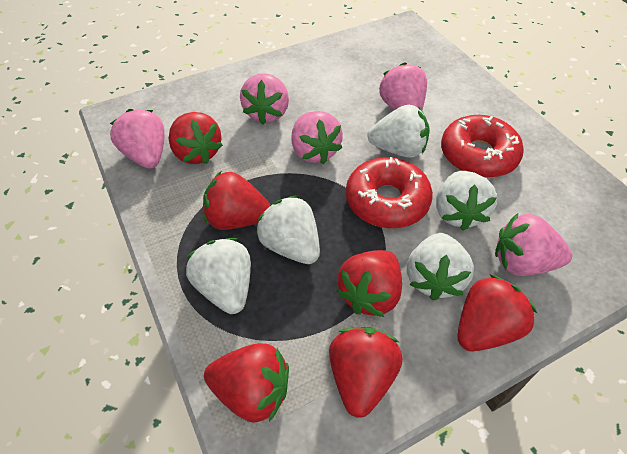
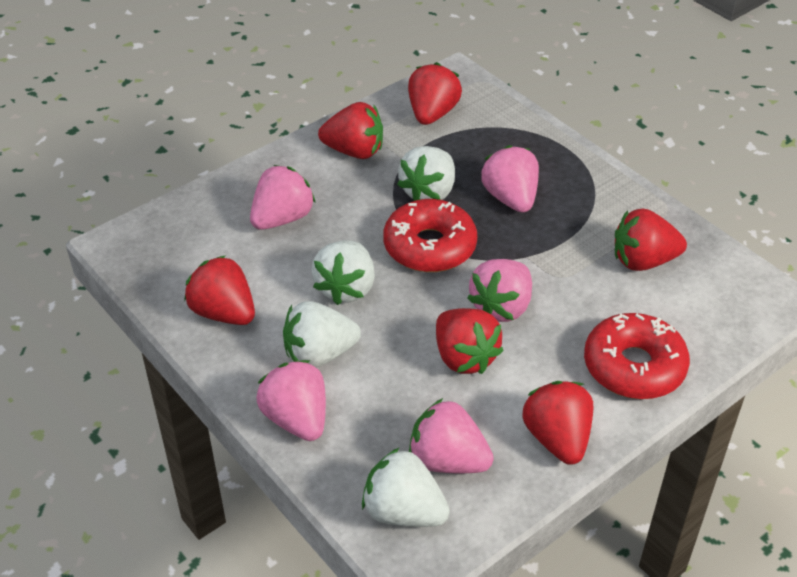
white strawberry: [186,238,251,314] [256,195,320,264] [367,105,430,158] [407,233,474,300] [436,171,497,231] = 5 -> [283,301,361,368] [311,241,375,305] [362,447,450,527] [397,146,455,201] = 4

